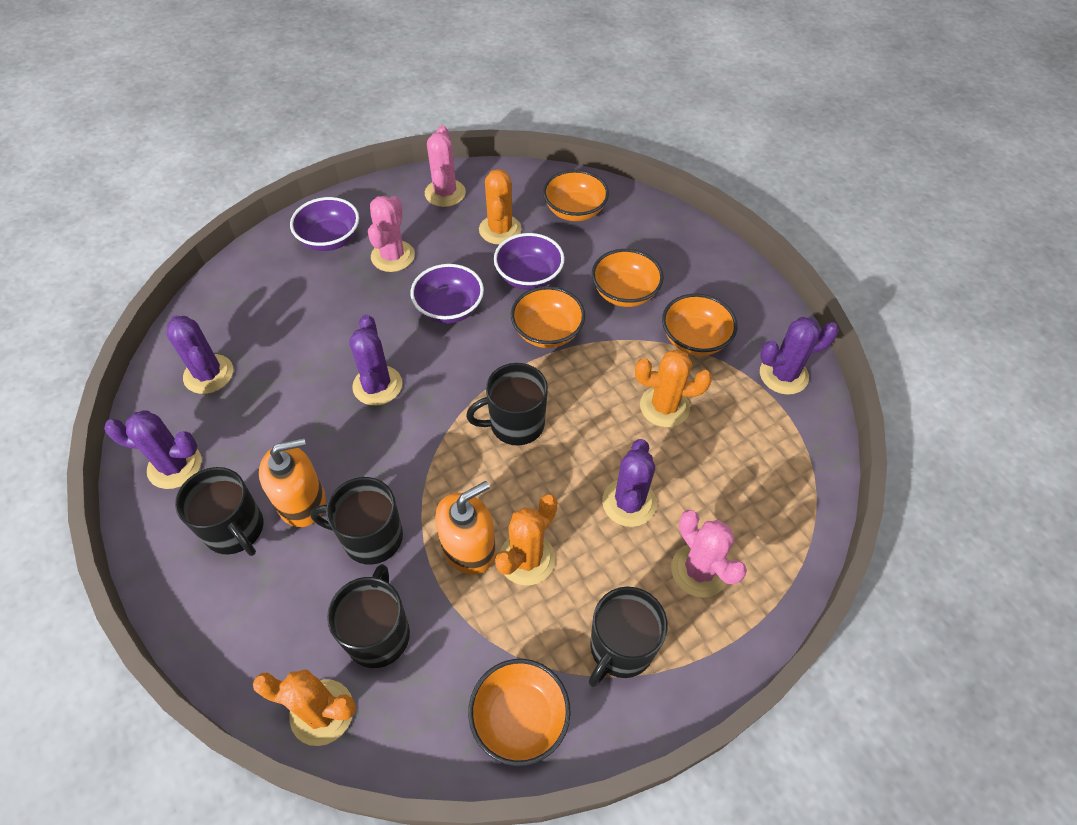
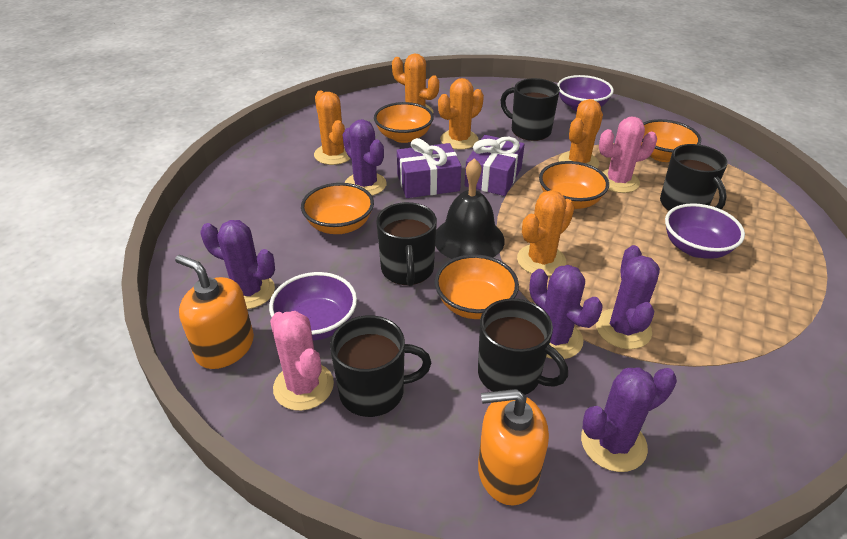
black bell: none = 0 -> [435,158,505,259] = 1
orange cactus: [253,669,356,746] [479,169,522,245] [495,494,558,585] [635,349,712,427] = 4 -> [314,91,351,165] [392,53,439,113] [438,78,484,150] [517,190,575,276] [559,99,603,168] = 5
pink cactus: [368,196,415,272] [425,125,466,207] [671,510,747,598] = 3 -> [270,311,334,411] [599,116,657,193] = 2
purple gift: none = 0 -> [397,138,461,198] [465,135,525,196] = 2

